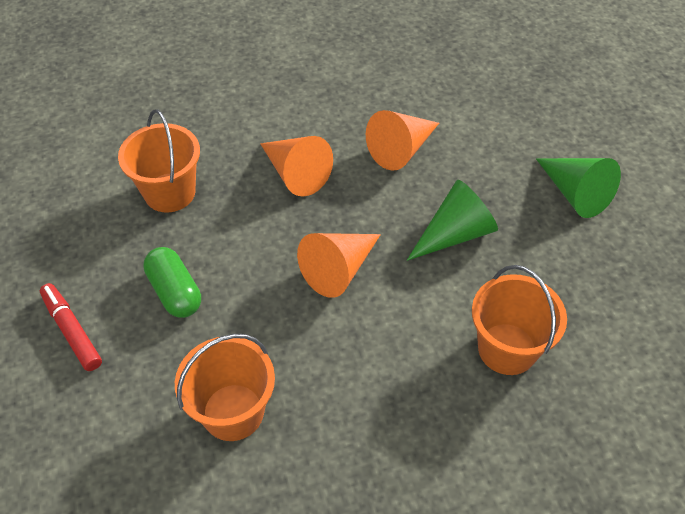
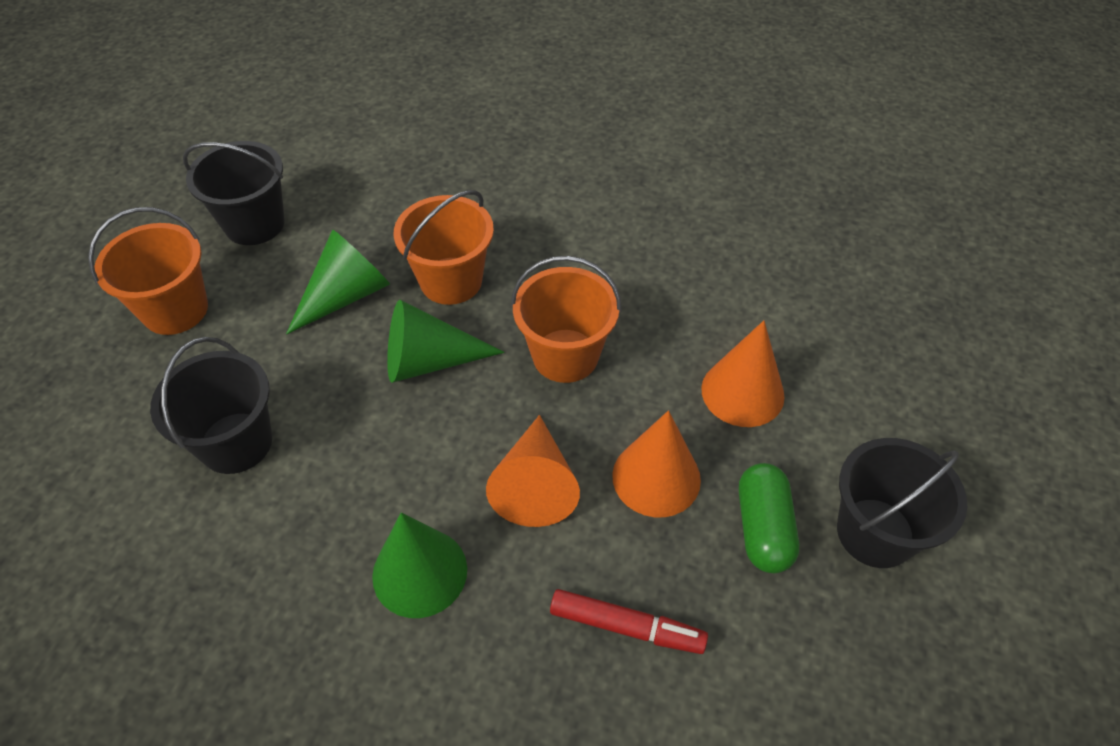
black bucket: none = 0 -> [150,337,272,474] [183,141,285,245] [837,438,967,568] = 3
green cone: [407,180,498,261] [536,158,621,218] = 2 -> [286,229,390,334] [372,513,467,618] [387,300,504,383] = 3

